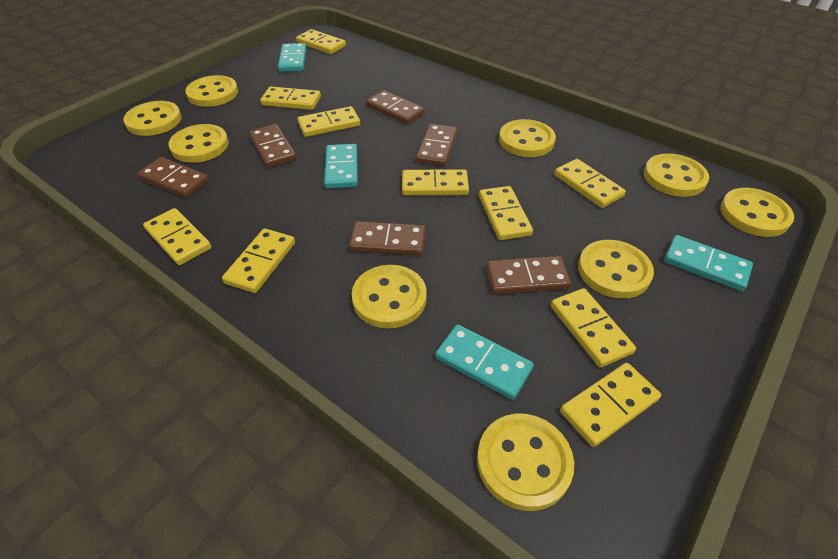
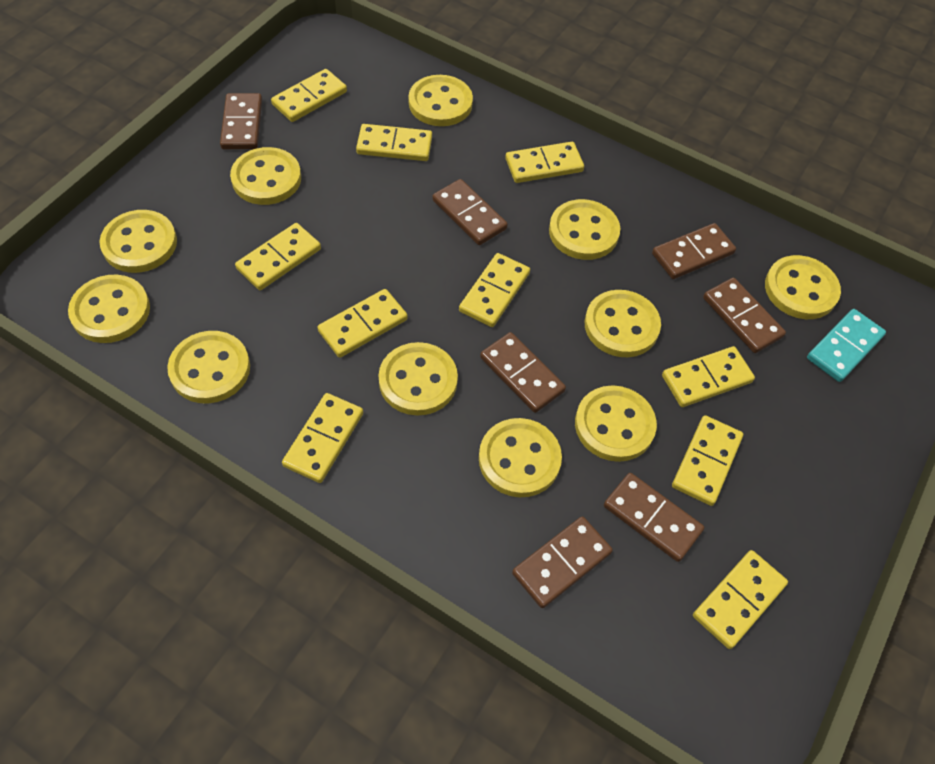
brown domino: [138,157,209,198] [249,124,297,168] [349,221,426,256] [366,90,425,125] [416,124,458,167] [486,256,571,294] = 6 -> [220,93,262,149] [433,179,508,245] [480,332,566,413] [512,516,613,608] [604,473,704,562] [652,223,736,279] [703,278,786,353] = 7
turquoise domino: [278,43,307,72] [324,144,358,188] [435,324,534,400] [664,235,753,291] = 4 -> [807,309,886,382] = 1
yellow button: [123,101,182,136] [168,124,229,163] [185,75,238,107] [352,265,427,328] [477,414,574,511] [499,119,556,157] [578,240,654,298] [644,153,709,197] [720,188,794,237] = 9 -> [68,275,150,343] [99,210,177,273] [167,331,250,403] [230,147,301,205] [378,342,458,416] [408,75,473,126] [479,418,562,497] [549,199,620,260] [575,385,657,462] [585,290,661,357] [765,255,841,319] = 11

